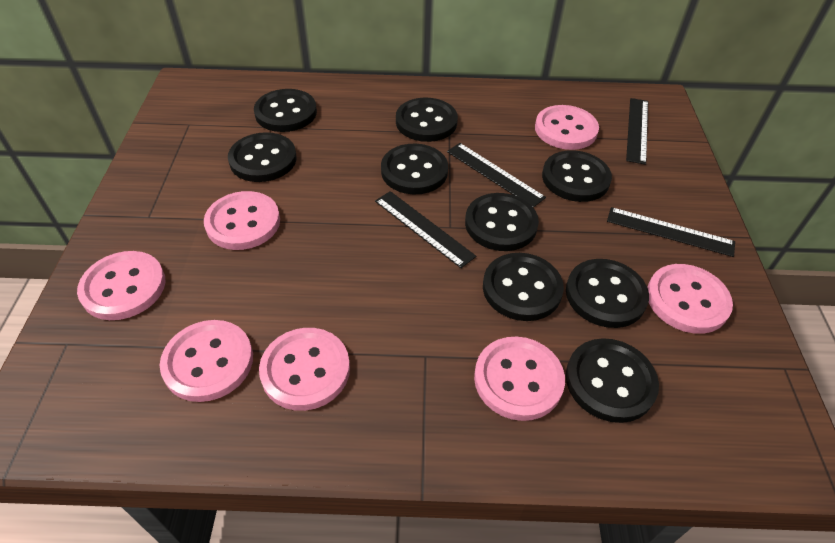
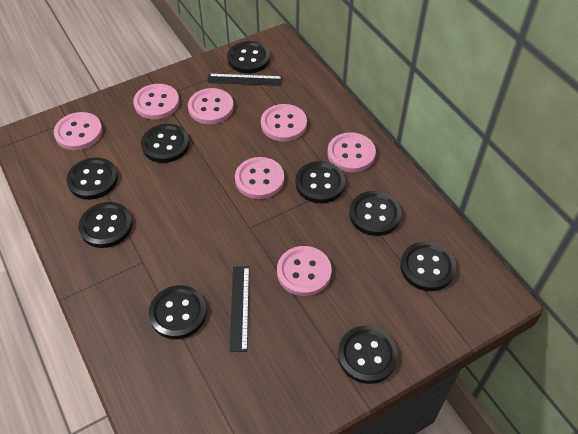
black ruler: [375,191,476,268] [447,143,546,208] [607,207,735,257] [626,98,648,165] = 4 -> [207,74,282,86] [230,266,249,352] = 2

